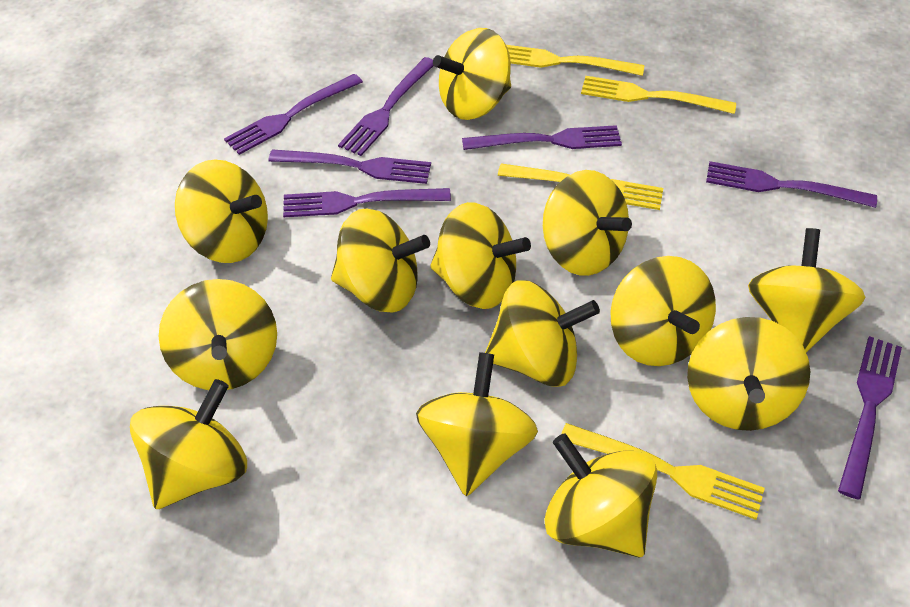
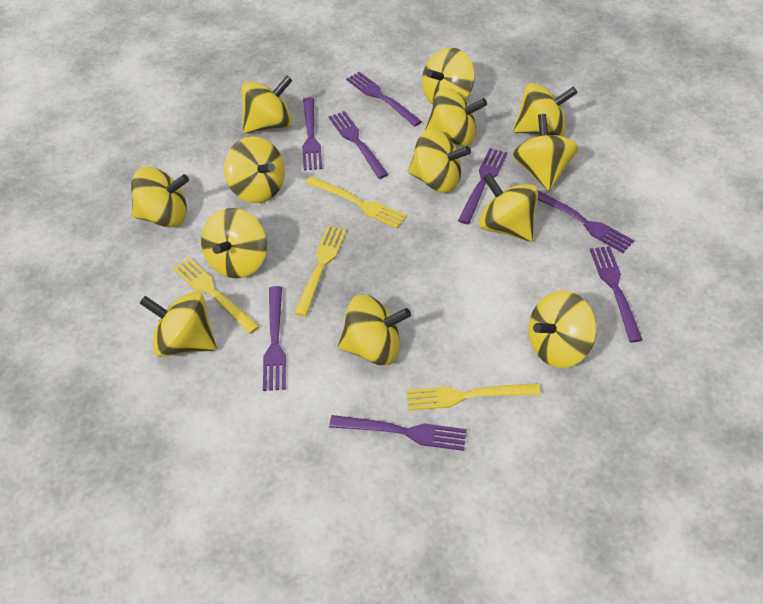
purple fork: [224,74,363,155] [268,149,431,184] [283,188,451,217] [338,57,434,156] [462,125,622,150] [706,161,877,208] [838,336,902,499] = 7 -> [263,286,286,391] [302,97,322,170] [329,111,389,179] [329,415,467,451] [346,72,422,127] [458,148,508,224] [537,191,634,253] [590,246,642,342] = 8

